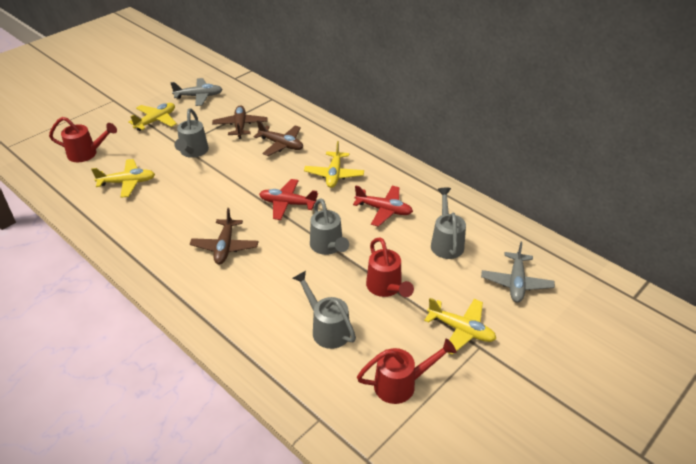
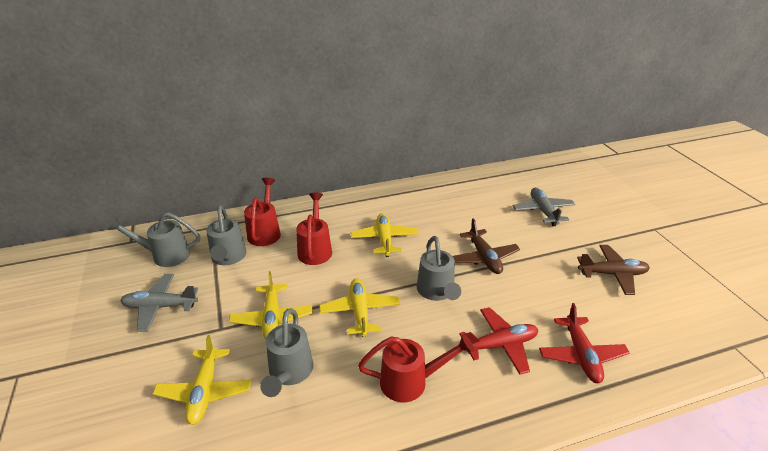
brown plane: [190,208,259,265] [212,105,267,139] [253,120,303,156] = 3 -> [453,218,520,274] [577,245,650,295] = 2

